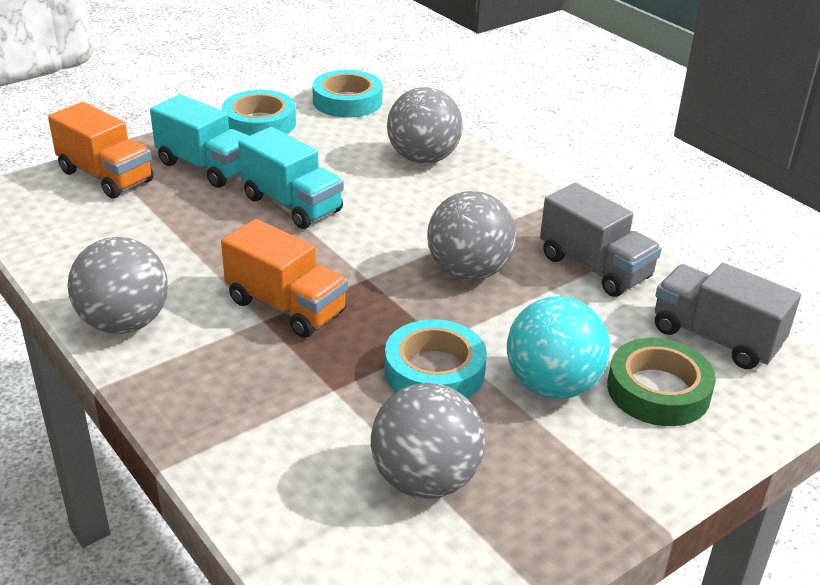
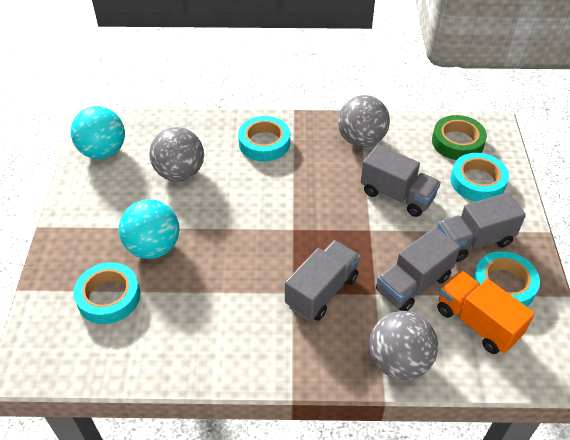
grey ball: [68,237,168,334] [371,383,485,499] [387,87,463,164] [427,191,517,280] = 4 -> [149,127,204,181] [338,95,390,147] [369,311,438,380] = 3
grey truck: [540,183,662,297] [655,263,801,369] = 2 -> [285,240,360,321] [361,145,441,217] [376,227,460,311] [438,192,526,262] = 4
orange truck: [48,102,154,199] [221,219,348,338] = 2 -> [437,270,535,354] = 1
turquoise ball: [507,296,610,399] = 1 -> [71,106,125,159] [119,199,179,259] = 2
turquoise tape: [222,90,296,136] [312,70,383,118] [385,319,487,398] = 3 -> [73,262,140,324] [238,116,290,162] [451,153,509,202] [473,251,540,307] = 4
turquoise truck: [150,94,249,188] [238,127,344,229] = 2 -> none = 0

